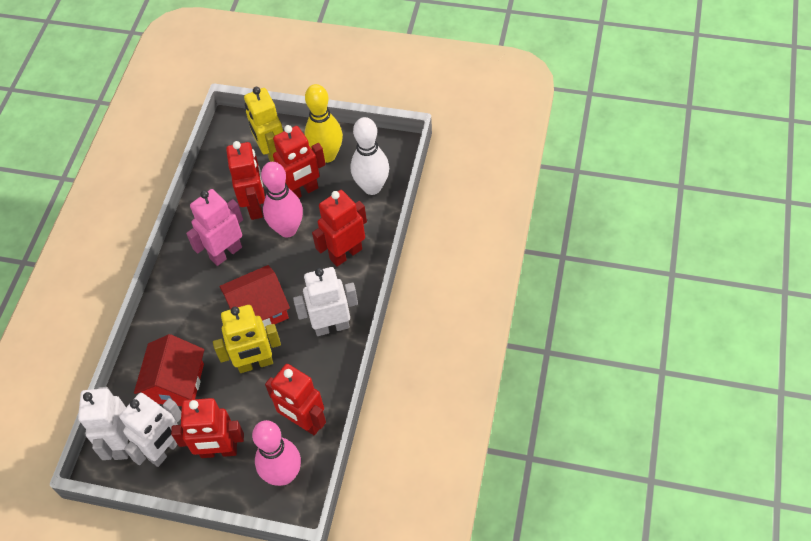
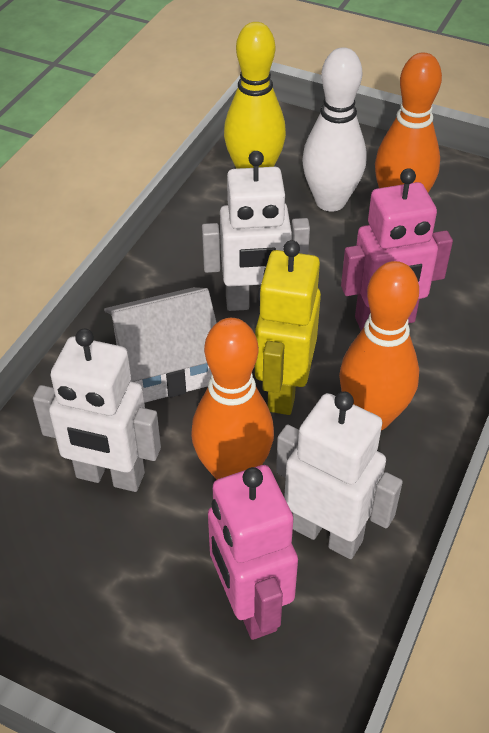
orange bowling pin: none = 0 -> [191,318,274,480] [339,261,419,430] [375,53,442,192] = 3
pink bowling pin: [252,420,301,486] [261,162,303,237] = 2 -> none = 0
pink robot: [186,189,243,266] = 1 -> [208,465,298,640] [341,168,453,330] = 2
red house: [134,334,204,406] [219,265,290,330] = 2 -> none = 0
red robot: [171,398,244,458] [226,141,265,220] [265,364,326,435] [273,125,326,198] [312,190,367,267] = 5 -> none = 0
white house: none = 0 -> [104,287,217,403] = 1
yellow robot: [213,305,281,373] [244,87,283,162] = 2 -> [255,240,321,415] = 1

